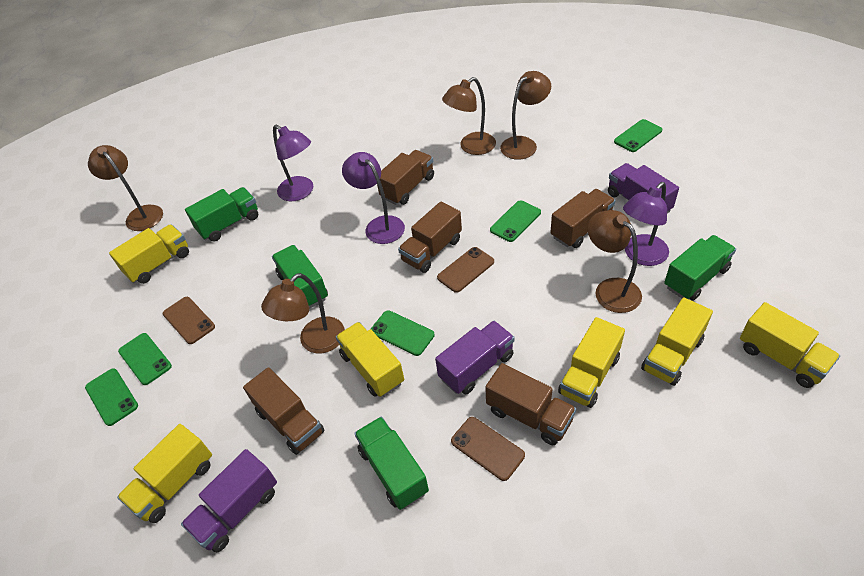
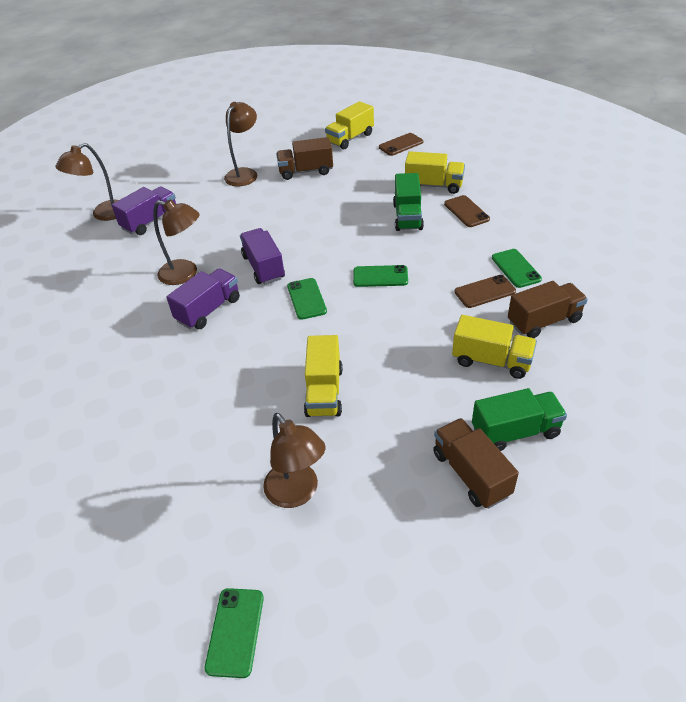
brown lamp: [88,145,163,231] [261,273,345,353] [442,77,496,155] [500,71,551,160] [588,210,642,313] = 5 -> [55,143,119,221] [153,199,200,285] [224,102,257,186] [263,413,326,508] = 4
brown truck: [243,367,325,455] [377,150,434,205] [398,202,462,273] [485,363,576,445] [550,189,615,248] = 5 -> [276,137,333,180] [433,418,519,509] [508,281,588,338] = 3
green phone: [85,368,138,426] [118,333,172,385] [371,310,434,356] [490,200,541,242] [614,119,662,152] = 5 -> [205,588,264,678] [287,278,327,320] [353,265,408,287] [492,249,542,288] = 4
green truck: [185,187,258,241] [272,245,328,309] [354,417,429,510] [664,235,736,301] = 4 -> [393,173,424,231] [472,388,567,451] = 2
purple lamp: [273,124,313,201] [342,152,405,244] [623,182,669,266] = 3 -> none = 0
yellow truck: [109,224,189,284] [117,424,212,523] [336,322,404,397] [558,317,625,408] [641,297,713,386] [740,302,840,388] = 6 -> [304,335,343,417] [325,101,374,150] [405,151,465,194] [452,315,537,379] = 4

